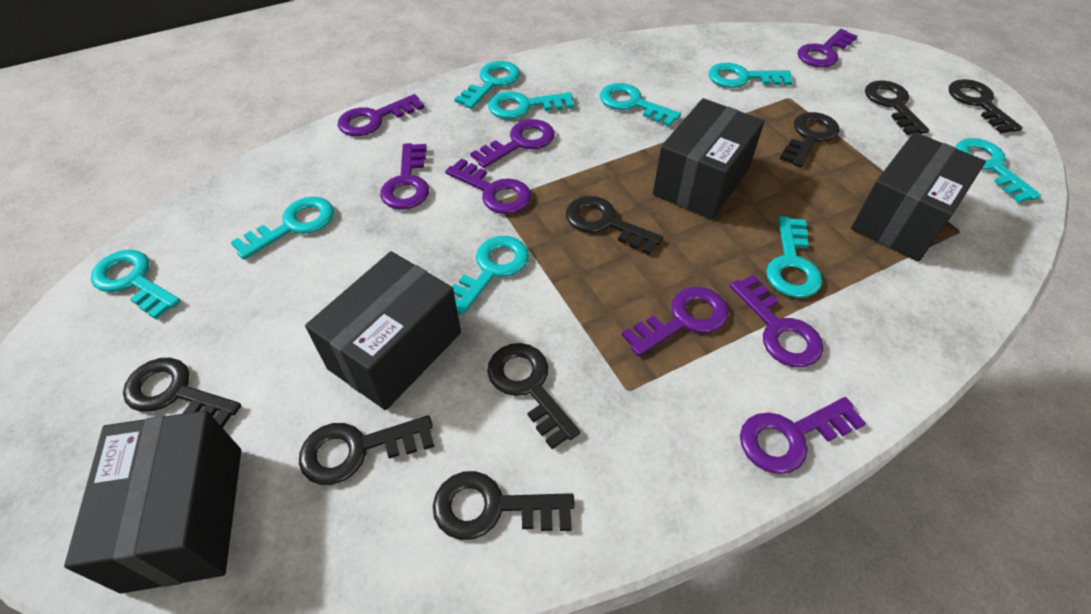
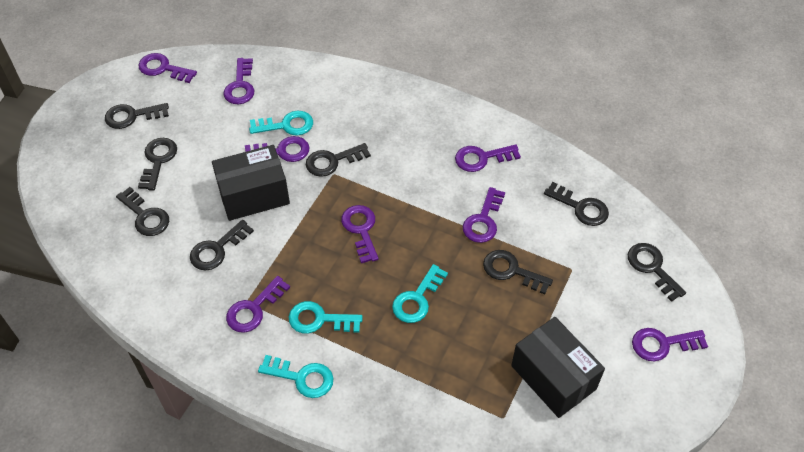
black box: [64,411,241,594] [305,251,461,410] [653,98,765,220] [851,132,986,261] = 4 -> [212,145,290,221] [511,317,605,418] = 2
turquoise key: [91,250,181,319] [231,197,334,260] [452,236,529,315] [455,61,520,109] [488,91,574,119] [600,83,681,127] [709,63,793,88] [766,216,823,298] [955,138,1041,203] = 9 -> [249,111,313,136] [258,355,334,398] [289,301,363,334] [392,264,448,323] = 4

